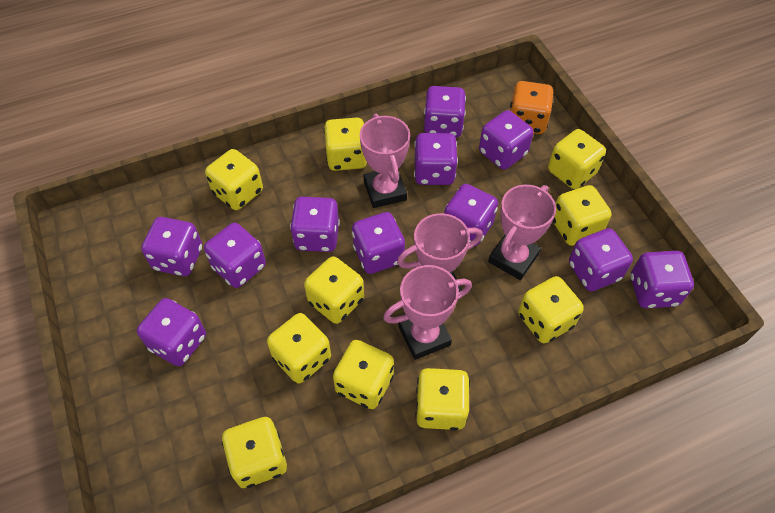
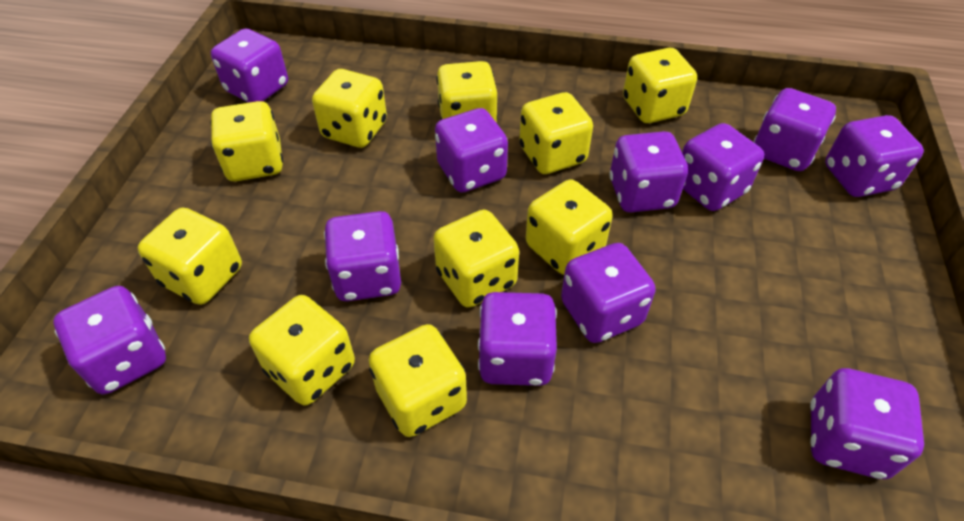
orange dice: [510,81,554,134] = 1 -> none = 0
pink trophy: [360,114,410,208] [383,265,472,360] [397,213,483,292] [488,185,556,280] = 4 -> none = 0

